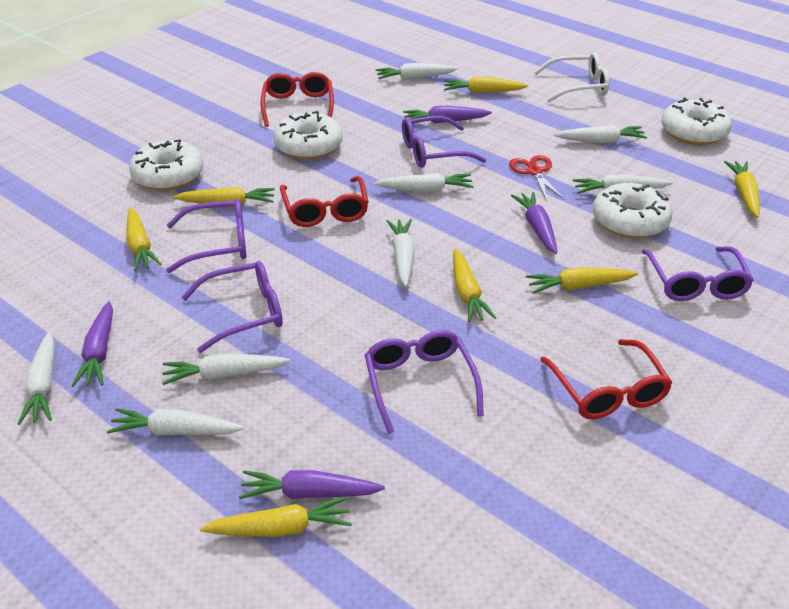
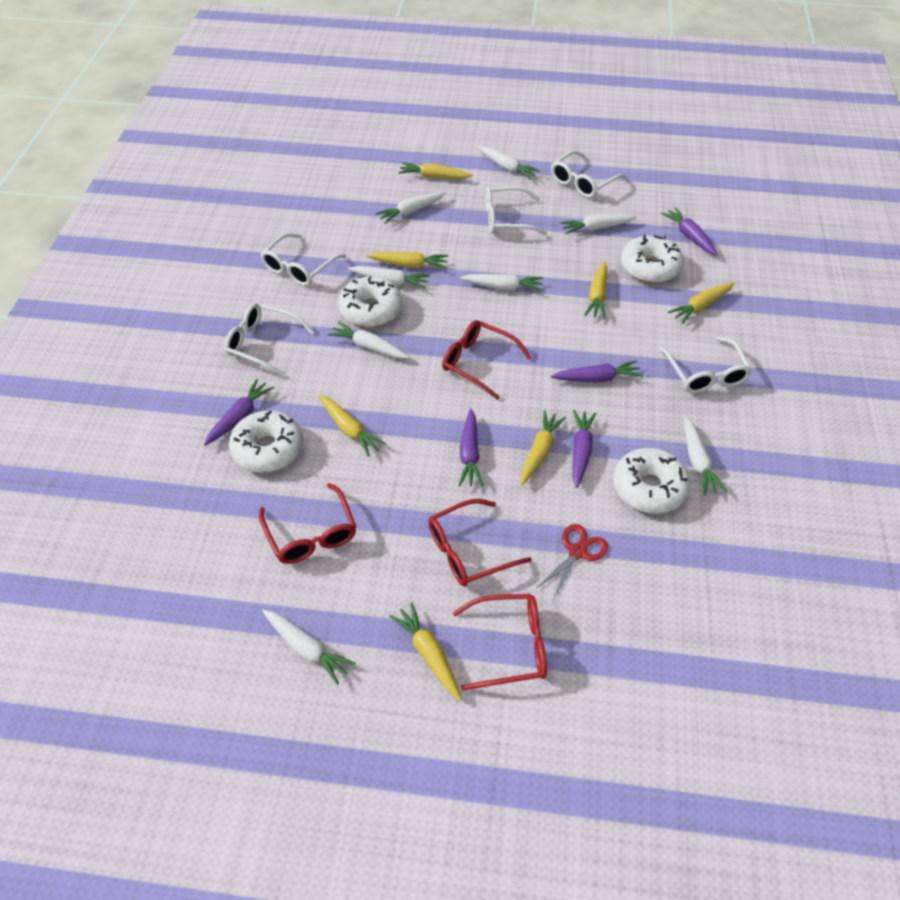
purple carrot: [71,301,113,387] [239,470,385,499] [403,106,492,123] [511,192,557,254] = 4 -> [204,379,274,446] [458,409,483,486] [550,360,643,383] [573,410,596,488] [661,207,718,256] = 5
purple glasses: [166,199,246,273] [181,261,283,353] [365,330,484,434] [402,116,486,168] [642,246,754,301] = 5 -> none = 0
red glasses: [260,72,334,127] [280,176,369,227] [540,339,673,419] = 3 -> [259,483,356,564] [428,499,531,586] [442,320,532,400] [453,594,547,691] = 4
white glasses: [534,52,609,102] = 1 -> [224,303,314,377] [260,233,346,286] [485,186,547,235] [551,150,626,198] [659,337,752,393] = 5

